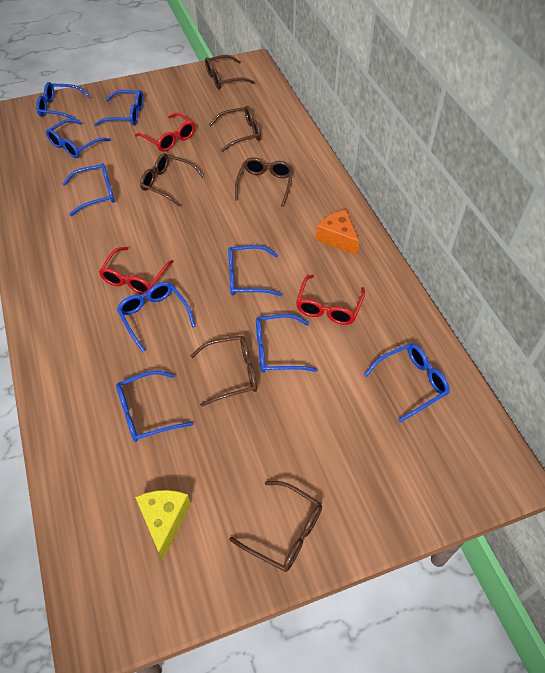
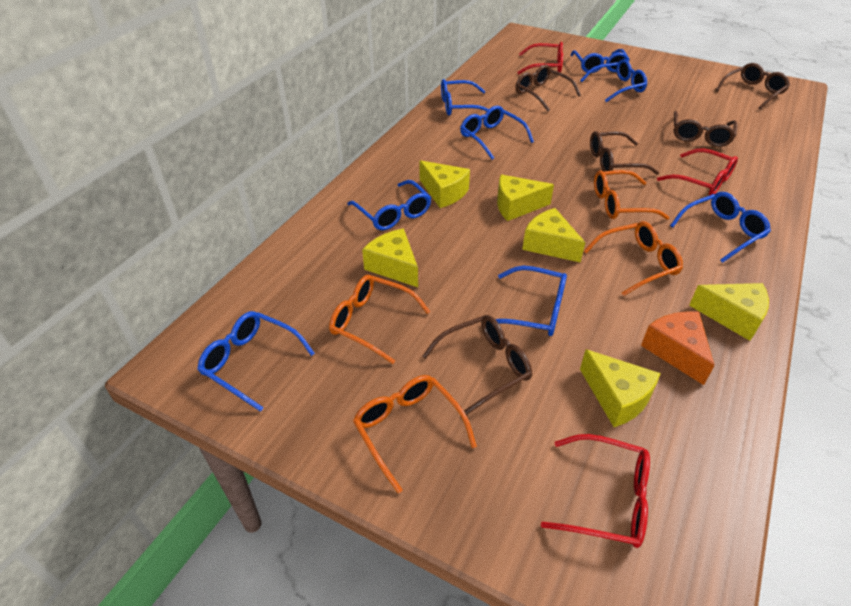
blue glasses: [36,82,91,121] [46,119,111,158] [63,163,115,216] [94,90,144,126] [116,371,193,442] [117,282,196,352] [228,245,283,296] [256,314,317,373] [364,344,450,422] = 9 -> [197,311,315,412] [347,180,431,230] [441,79,489,116] [460,106,534,160] [495,266,567,336] [571,49,630,73] [580,59,647,102] [670,192,771,263] = 8
brown glasses: [140,153,205,207] [191,336,257,407] [205,55,255,89] [209,106,261,152] [229,481,322,572] [235,157,293,207] = 6 -> [422,315,532,415] [515,65,581,111] [590,131,659,175] [674,111,737,147] [716,63,790,109] = 5
orange glasses: none = 0 -> [329,275,430,364] [353,375,477,493] [584,221,683,296] [594,170,669,220] = 4
yellow cheese: [135,490,191,560] = 1 -> [362,229,418,287] [419,160,470,208] [497,174,554,221] [522,208,585,263] [580,349,661,427] [689,283,769,341] = 6

